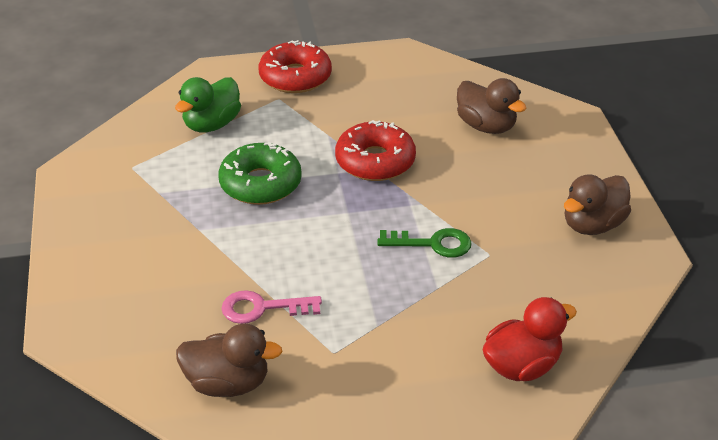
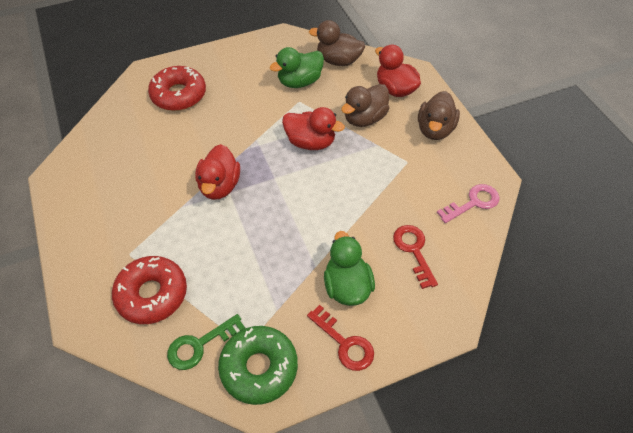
green duck: [175,77,241,132] = 1 -> [270,47,324,88] [324,231,375,306] = 2
red duck: [483,297,577,381] = 1 -> [195,144,240,200] [282,107,345,150] [375,45,421,97] = 3
red key: none = 0 -> [307,305,374,371] [393,225,438,289] = 2

